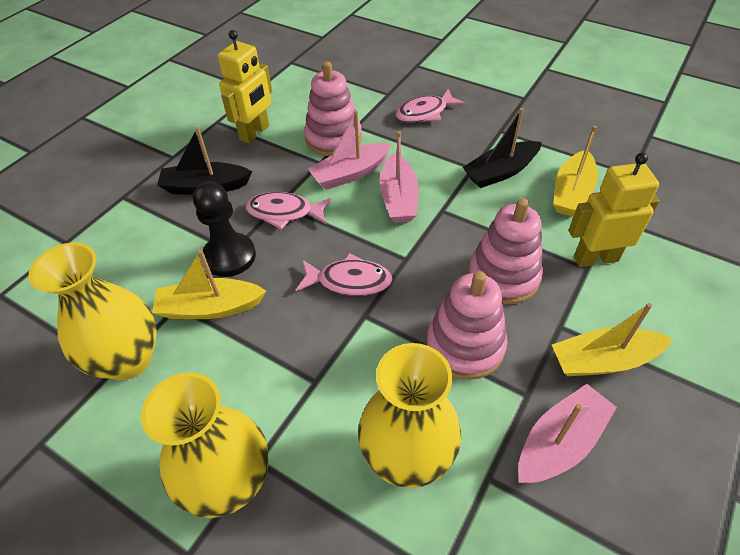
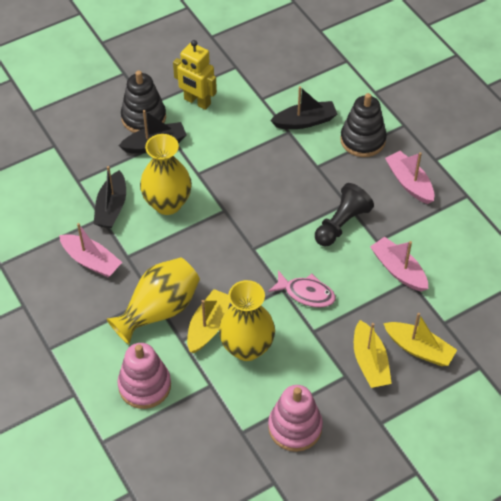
black boat: [157,127,252,195] [463,108,542,188] = 2 -> [94,166,126,228] [119,110,186,153] [270,86,337,129] = 3
black stacking toy: none = 0 -> [121,70,166,133] [340,93,387,157] = 2
pink fish: [245,192,332,230] [296,253,393,296] [395,89,466,123] = 3 -> [268,270,336,308] = 1
pink stacking toy: [304,61,362,156] [426,271,508,380] [468,198,543,304] = 3 -> [117,343,171,409] [268,385,323,452] = 2
yellow robot: [218,30,272,143] [569,153,659,267] = 2 -> [173,40,217,110] = 1

